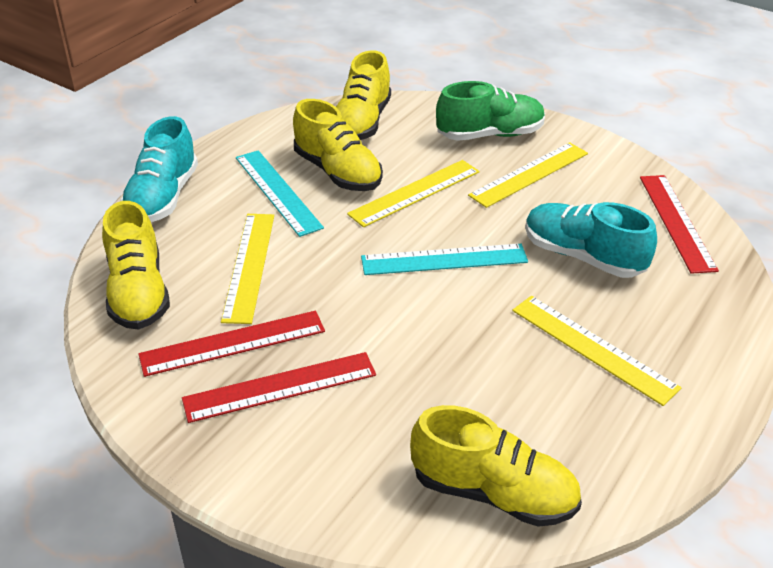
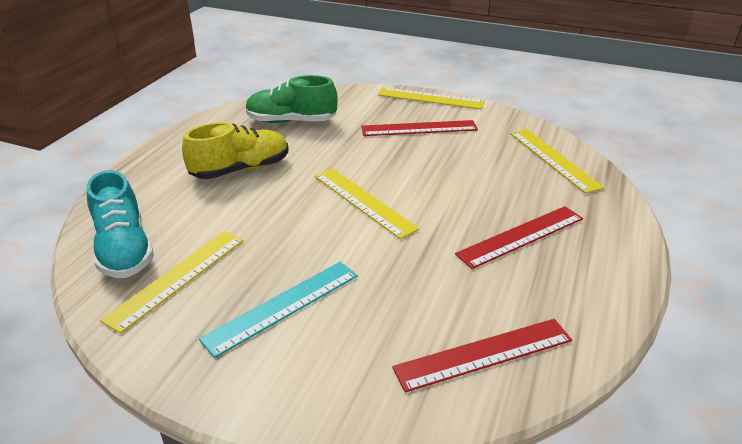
turquoise ruler: [236,150,324,237] [361,244,528,275] = 2 -> [199,262,358,358] = 1
turquoise shoe: [120,116,198,222] [525,202,657,278] = 2 -> [87,170,154,278] = 1
yellow shoe: [102,201,170,330] [293,99,383,191] [336,50,391,140] [410,405,582,527] = 4 -> [182,122,288,179] = 1

